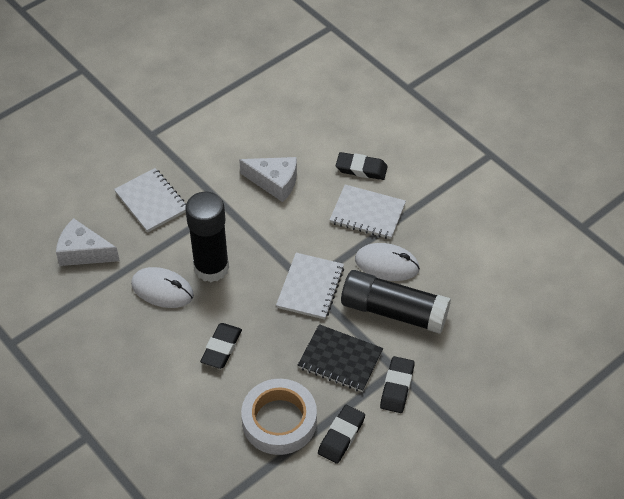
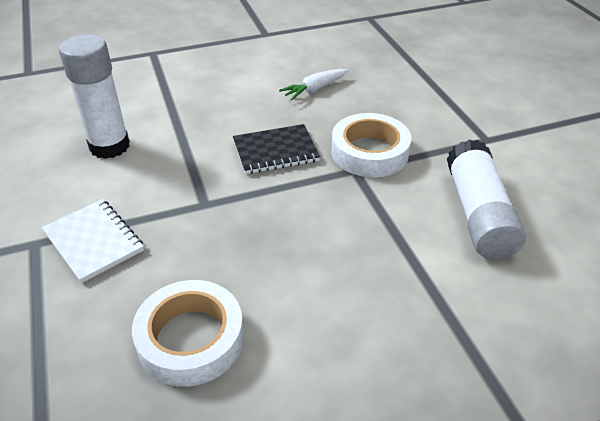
black eraser: [200,323,242,369] [318,405,365,464] [336,152,388,180] [380,356,415,413] = 4 -> none = 0
black glue stick: [185,192,229,282] [341,270,451,334] = 2 -> none = 0
white carrot: none = 0 -> [279,69,348,100] = 1
white cheese: [56,218,120,266] [239,157,297,202] = 2 -> none = 0
white glue stick: none = 0 -> [59,34,130,159] [447,139,526,259] = 2
white mouse: [131,267,194,308] [355,243,420,281] = 2 -> none = 0
white notebook: [114,168,187,233] [276,253,344,320] [330,184,406,239] = 3 -> [42,199,144,283] = 1
white tape: [241,379,317,455] = 1 -> [132,280,244,387] [331,113,411,177] = 2

